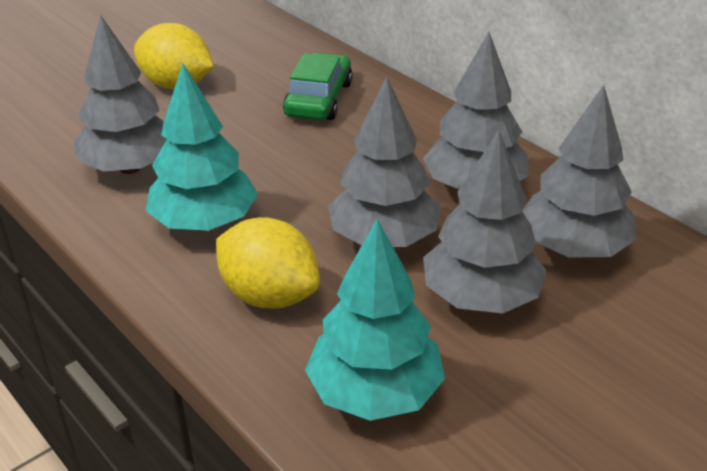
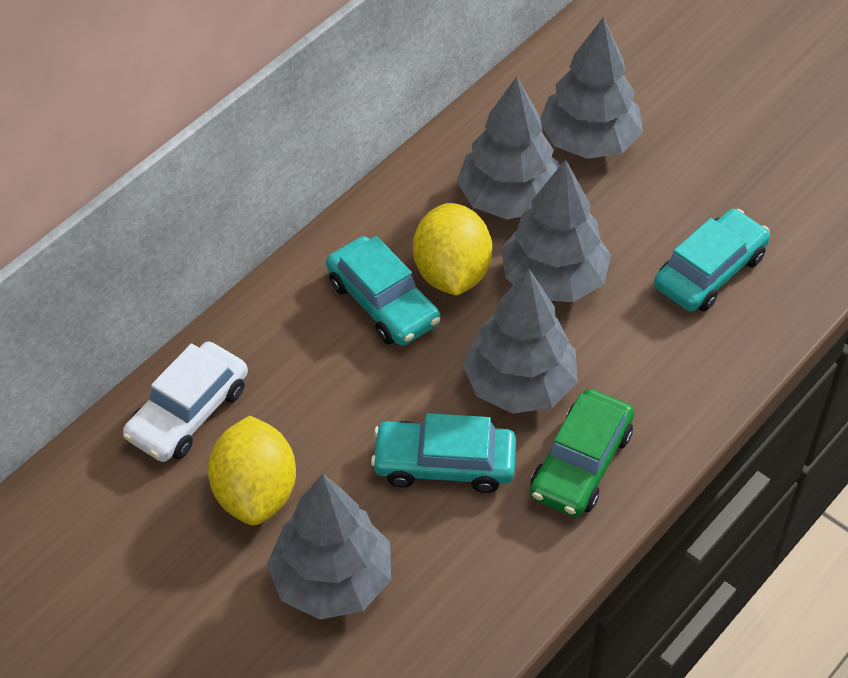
turquoise car: none = 0 -> [326,236,440,346] [371,413,516,493] [654,209,770,312] = 3
turquoise tree: [146,63,258,231] [305,219,445,421] = 2 -> none = 0
white car: none = 0 -> [123,342,248,462] = 1

